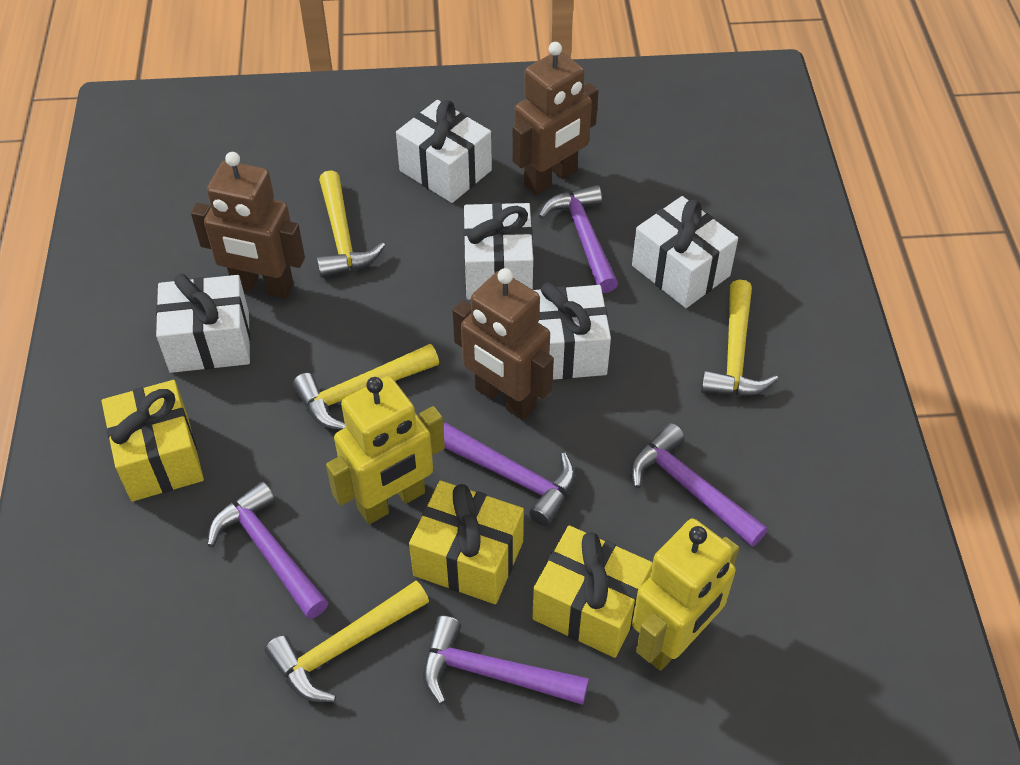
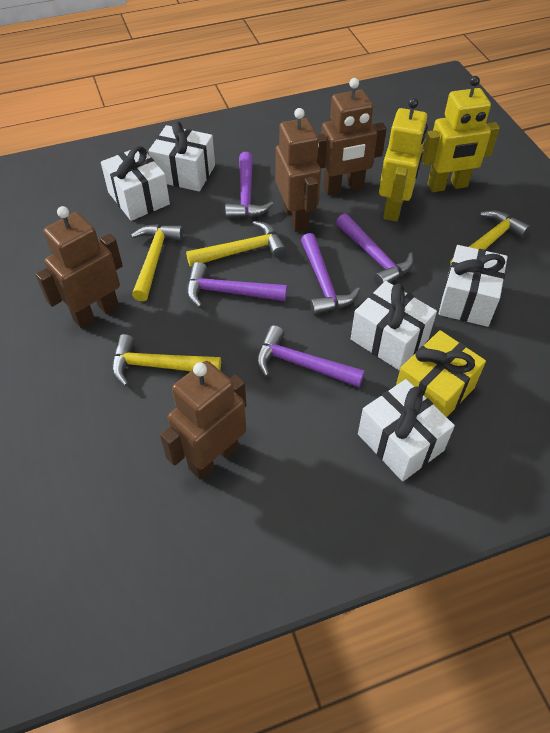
brown robot: [191,152,305,299] [452,268,554,420] [512,42,599,196] = 3 -> [35,206,123,329] [160,361,246,480] [275,108,321,232] [316,78,387,195] = 4
yellow gift: [102,380,204,502] [409,481,524,604] [532,526,653,658] = 3 -> [396,330,486,417] = 1

